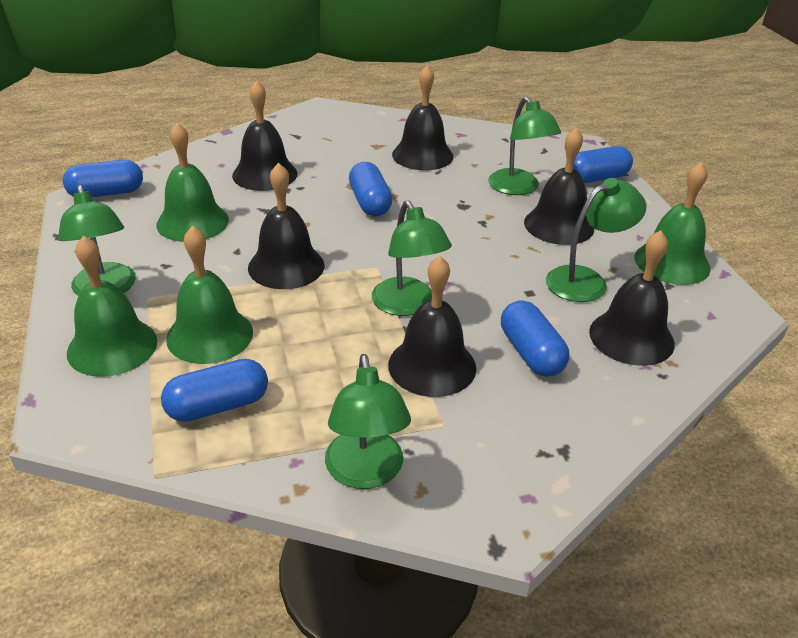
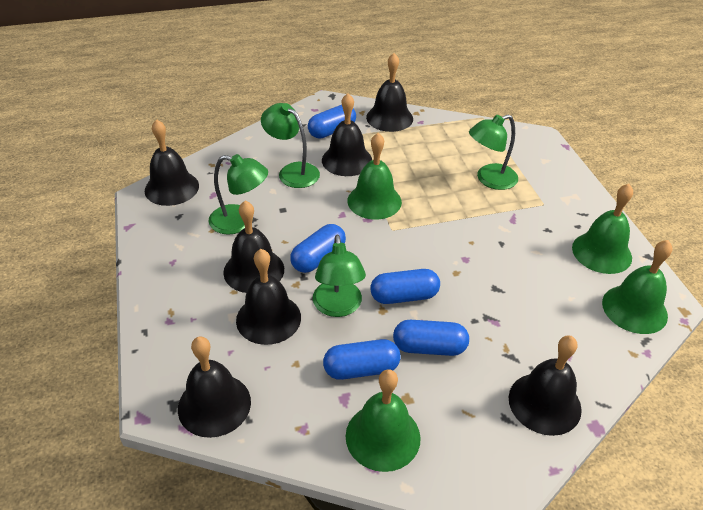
black bell: [232,80,297,191] [248,163,325,289] [388,256,476,397] [392,65,454,170] [524,127,594,245] [589,230,675,366] = 6 -> [145,119,199,206] [178,336,251,438] [223,201,284,293] [236,249,301,345] [322,93,372,176] [366,53,413,132] [509,336,582,436] = 7
green lamp: [58,185,136,296] [325,354,411,489] [372,201,452,316] [488,97,561,195] [546,178,646,302] = 5 -> [209,154,268,234] [261,103,320,188] [313,234,366,317] [469,115,518,190] = 4

